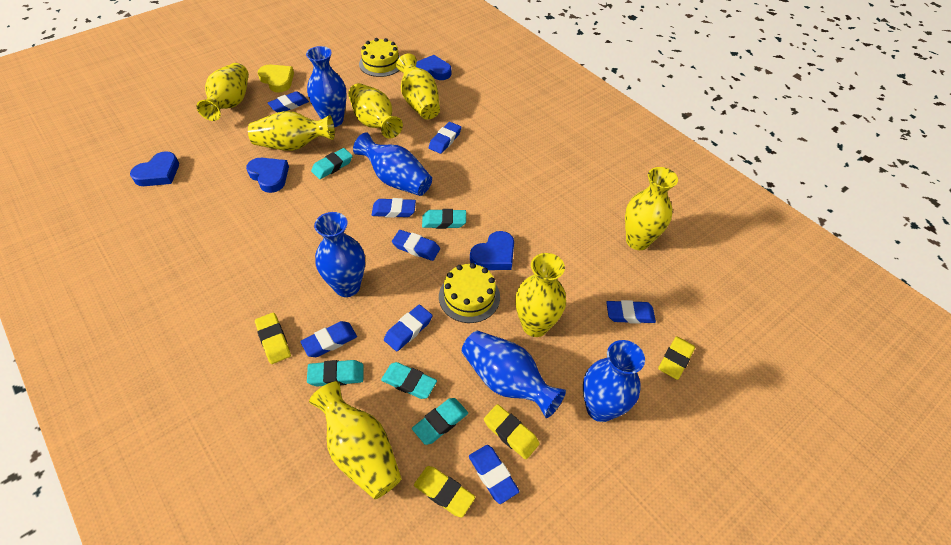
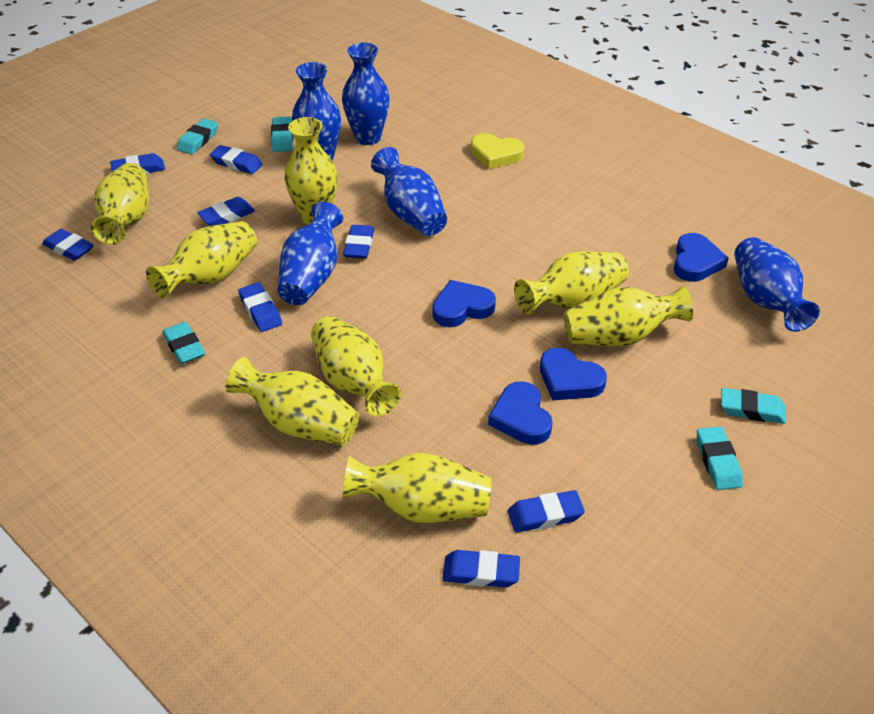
yellow cake: [359,38,400,77] [439,263,500,323] = 2 -> none = 0
yellow eraser: [255,313,291,364] [414,466,475,517] [484,404,539,460] [658,336,695,380] = 4 -> none = 0
yellow vase: [196,63,249,121] [248,111,335,151] [309,381,402,499] [348,83,403,138] [396,54,440,120] [515,253,566,337] [625,167,678,250] = 7 -> [91,163,149,245] [146,221,257,299] [225,357,359,445] [285,117,337,225] [311,316,401,417] [343,453,492,523] [514,251,629,314] [564,286,693,346] = 8

